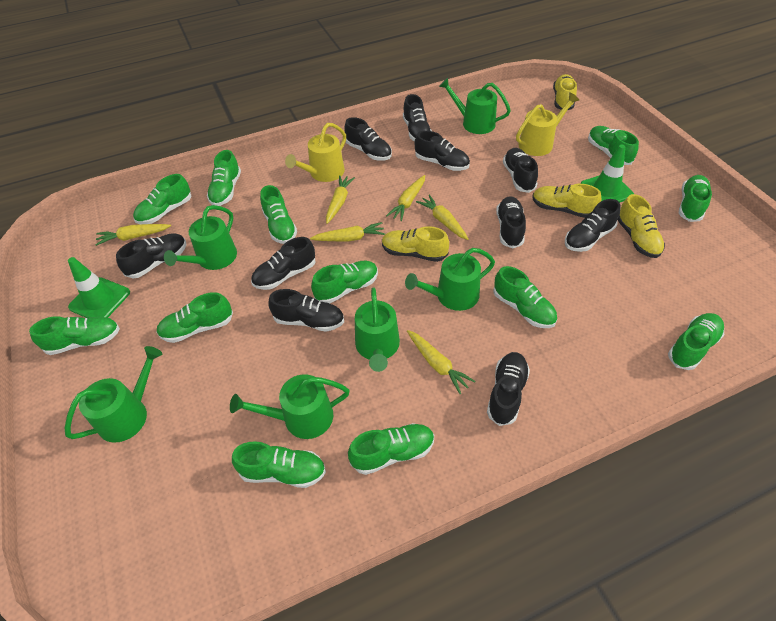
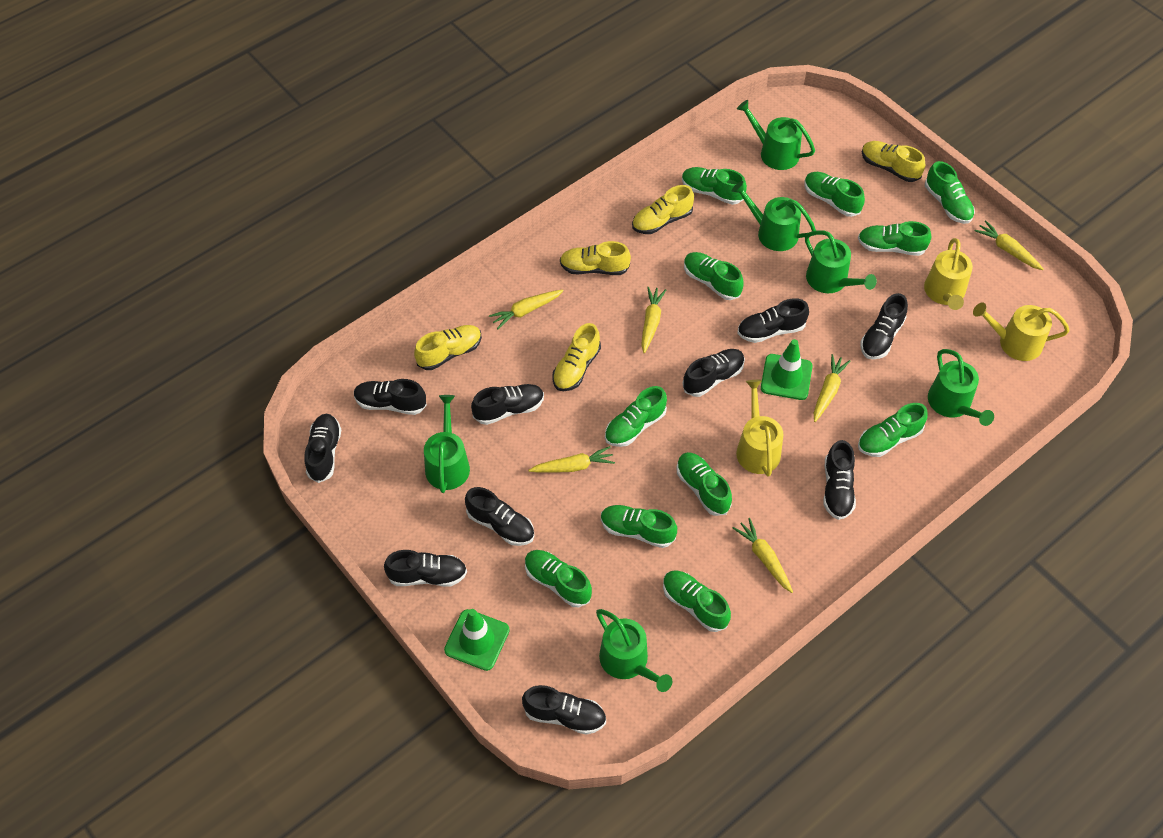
green shoe: [29,316,120,355] [133,174,192,224] [156,292,233,343] [207,150,241,206] [232,441,326,488] [260,185,297,244] [311,261,378,303] [348,423,434,475] [493,266,557,328] [588,126,639,165] [668,313,724,370] [679,175,712,222] = 12 -> [525,550,592,607] [601,505,677,548] [605,386,667,447] [663,570,731,632] [677,452,732,516] [682,167,747,205] [684,252,743,300] [804,172,865,217] [858,221,931,256] [858,403,928,457] [925,161,975,224] = 11
yellow shoe: [382,226,449,262] [532,184,601,218] [553,74,577,110] [618,194,665,258] = 4 -> [414,325,482,370] [552,323,601,391] [560,241,631,275] [632,185,694,234] [862,141,925,182] = 5
yellow watering can: [285,123,346,182] [516,92,579,156] = 2 -> [736,380,783,477] [924,238,973,310] [973,303,1070,361] = 3

